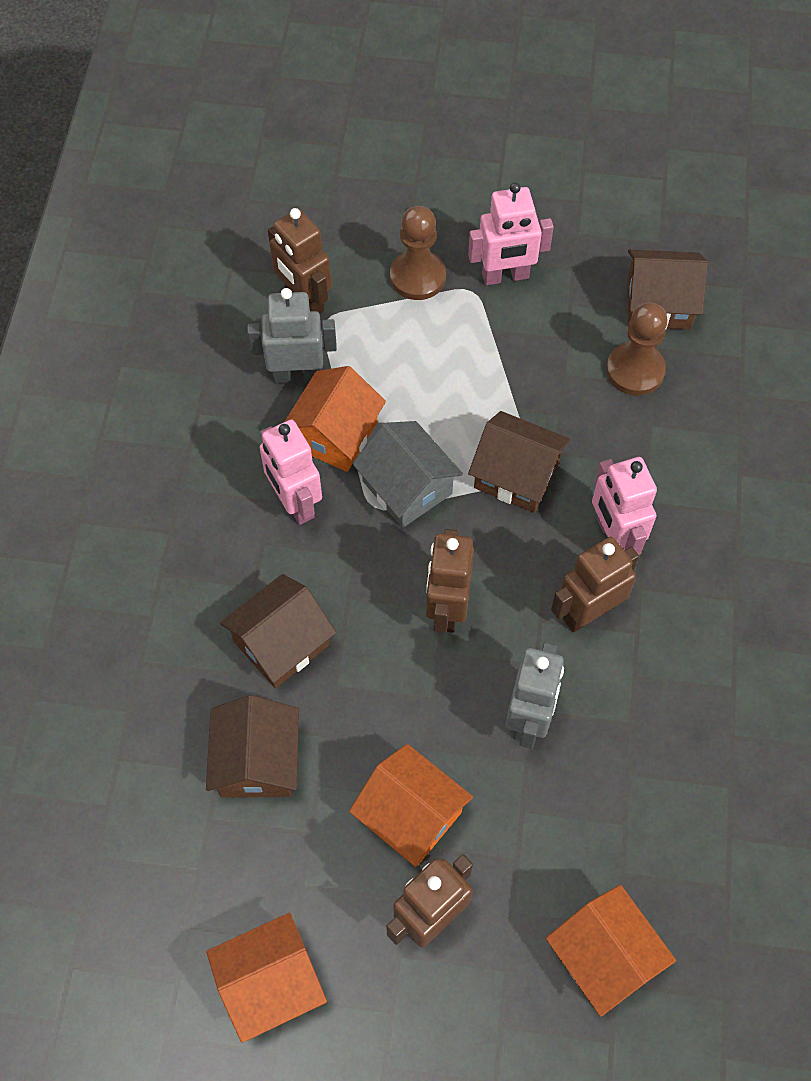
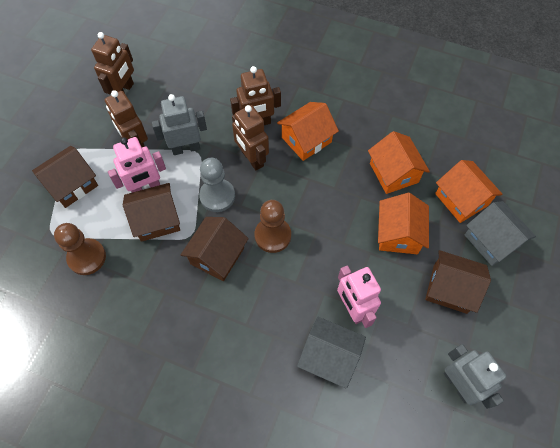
grey house: [352,421,463,528] = 1 -> [297,317,366,389] [465,201,536,266] = 2
grey pawn: none = 0 -> [199,158,235,212] = 1
pink robot: [259,420,322,525] [468,182,554,285] [592,457,657,555] = 3 -> [108,137,166,193] [337,265,381,328] = 2

